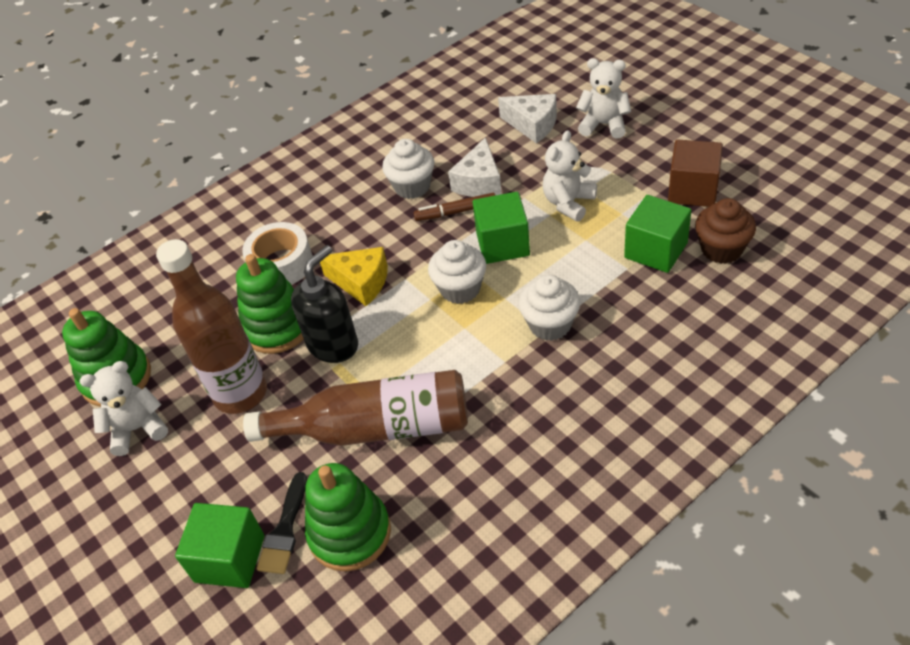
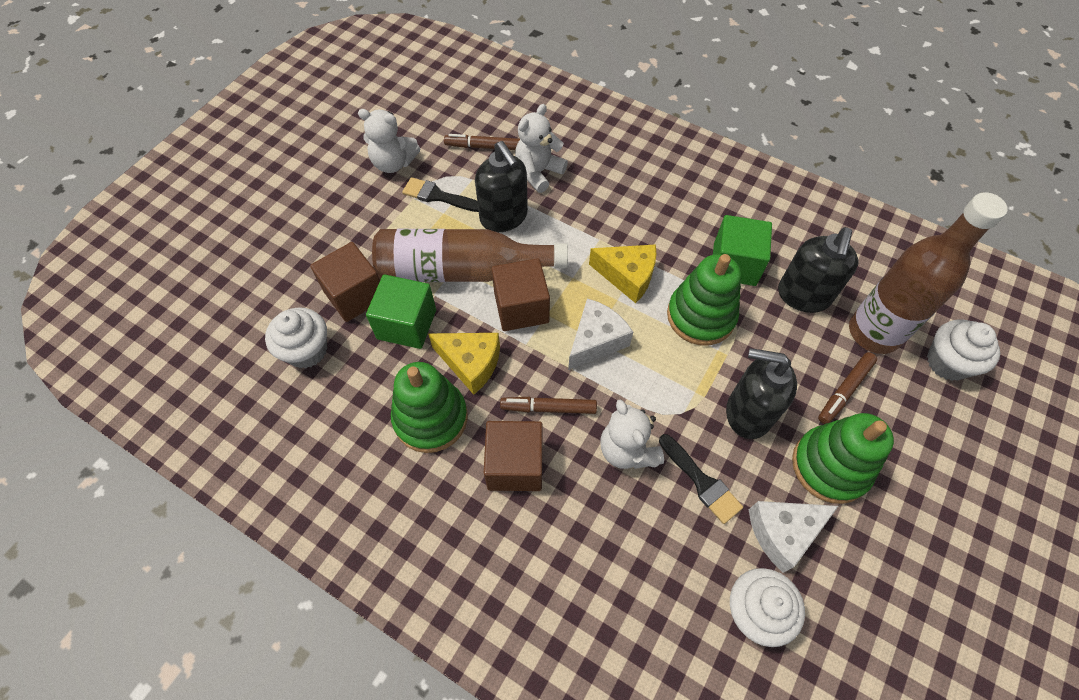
black brush: [257,472,307,574] = 1 -> [402,177,479,212] [659,434,743,524] = 2
black soap dispenser: [291,245,358,363] = 1 -> [475,141,528,232] [726,348,797,439] [778,227,858,313] = 3
brown cube: [668,139,723,207] = 1 -> [310,242,380,322] [484,421,543,491] [492,258,550,331] = 3
brown cupcake: [695,198,756,264] = 1 -> none = 0
brown marker: [414,193,495,221] = 1 -> [444,134,520,150] [500,397,597,414] [818,352,877,424] = 3
green cube: [175,503,265,588] [473,192,530,264] [624,195,692,273] = 3 -> [366,274,436,349] [713,215,772,286] = 2
white tape: [242,222,313,285] = 1 -> none = 0
yellow cheese: [320,247,388,306] = 1 -> [428,333,500,395] [589,244,656,303] = 2

